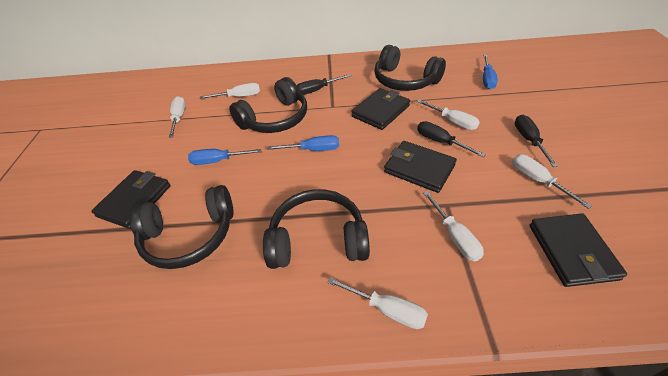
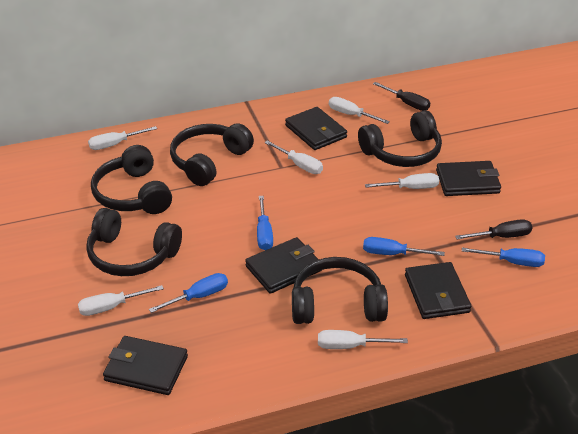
black headphones: [129,185,234,269] [229,77,307,133] [263,189,370,269] [374,45,446,91] = 4 -> [86,208,182,276] [91,145,172,214] [170,123,254,186] [292,257,388,324] [358,110,442,167] = 5
black screwdriver: [297,74,352,95] [417,121,486,157] [515,115,558,167] = 3 -> [373,82,430,111] [455,219,532,239] = 2
black wallet: [91,170,171,229] [351,88,410,130] [384,141,457,193] [529,213,627,287] = 4 -> [103,336,188,395] [245,237,322,294] [285,107,347,150] [405,262,471,319] [436,161,501,196] = 5
blue screwdriver: [188,149,262,165] [268,135,339,151] [483,55,498,89] = 3 -> [149,273,228,313] [257,196,273,250] [363,237,445,256] [462,248,545,267] = 4

